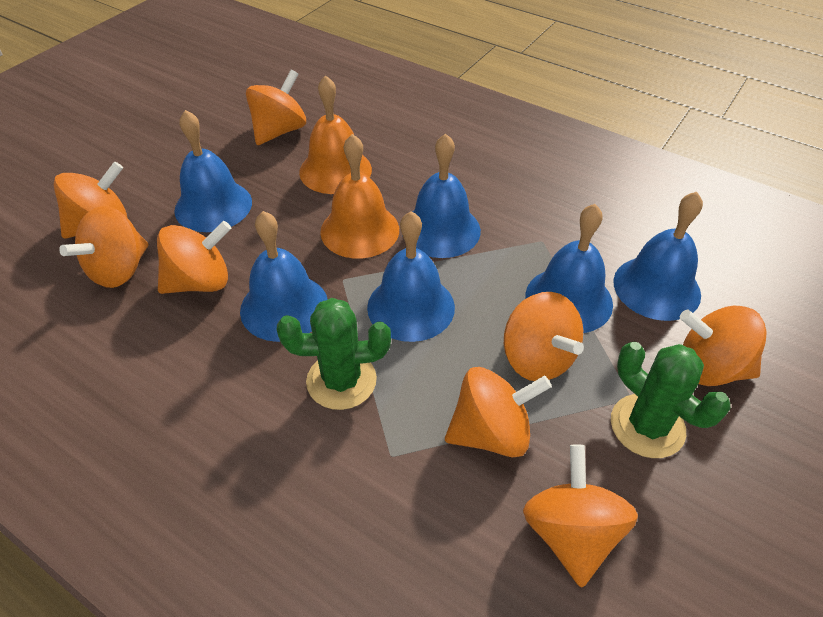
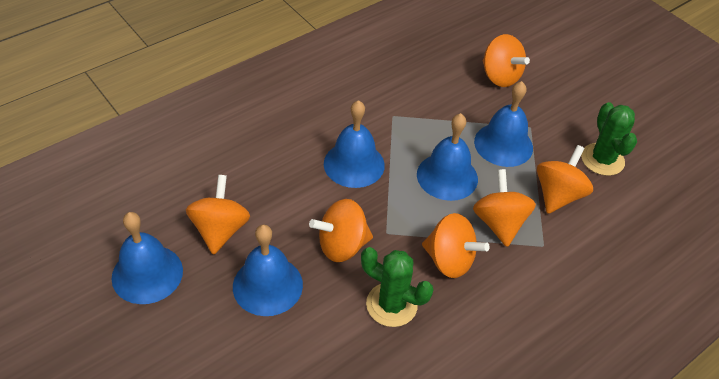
blue bell: [174,110,252,232] [240,211,328,342] [367,211,455,342] [402,133,481,258] [525,204,613,333] [613,192,703,321] = 6 -> [112,212,183,304] [233,225,303,316] [324,100,385,188] [417,113,478,201] [474,81,533,167] = 5
orange bell: [299,75,372,194] [320,134,399,258] = 2 -> none = 0
orange spinning top: [54,162,127,239] [59,206,149,288] [157,221,231,294] [246,70,306,145] [445,367,552,458] [504,292,584,381] [523,444,638,588] [680,306,767,386] = 8 -> [186,175,250,255] [309,199,373,262] [422,213,490,278] [473,169,536,247] [483,34,530,87] [537,145,593,214] = 6

